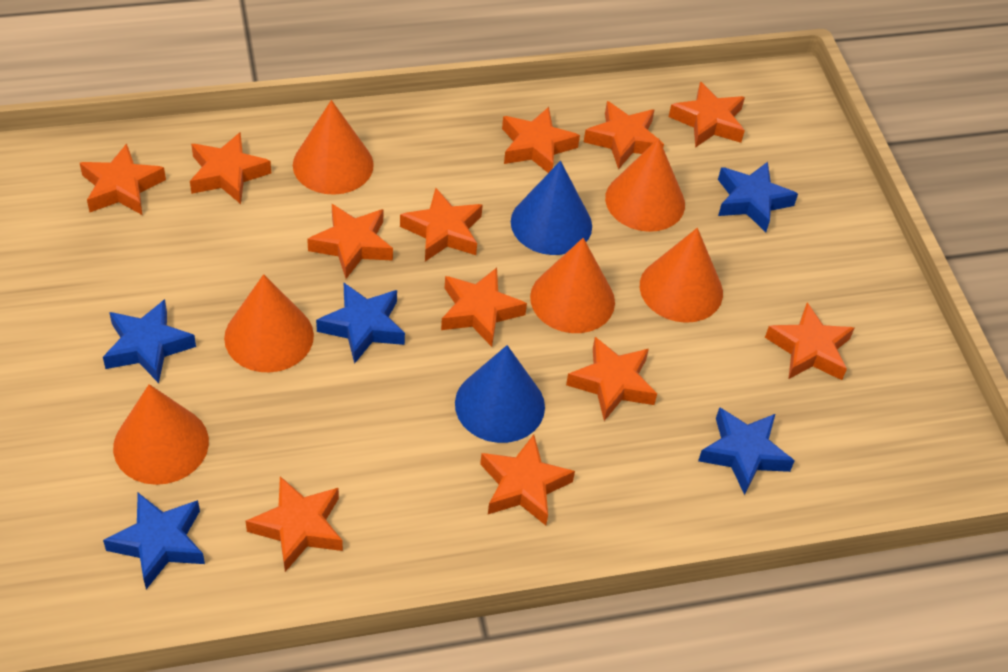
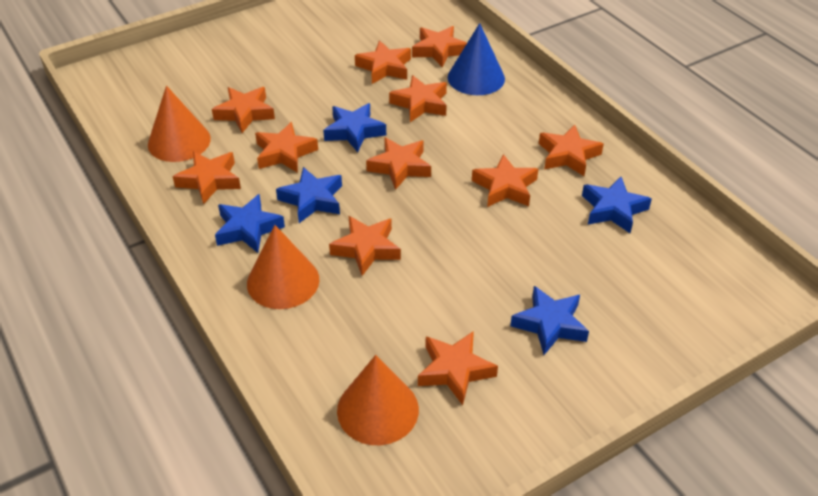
blue cone: [455,345,545,443] [511,161,592,255] = 2 -> [448,23,505,95] = 1
orange cone: [113,384,209,485] [224,274,314,372] [293,100,374,195] [530,238,615,333] [605,138,685,232] [640,228,723,323] = 6 -> [148,86,211,162] [247,225,319,309] [337,355,419,445] = 3
orange star: [80,144,166,215] [190,132,271,204] [246,476,343,572] [307,204,393,279] [400,188,483,261] [441,268,527,347] [480,435,575,525] [502,107,580,173] [566,337,657,421] [584,101,664,170] [669,82,745,148] [765,303,854,380] = 12 -> [173,151,241,205] [212,87,275,133] [255,122,318,173] [329,216,401,276] [355,41,411,84] [366,137,431,190] [389,75,447,122] [412,26,467,68] [418,331,498,405] [472,154,538,207] [539,125,604,176] = 11

